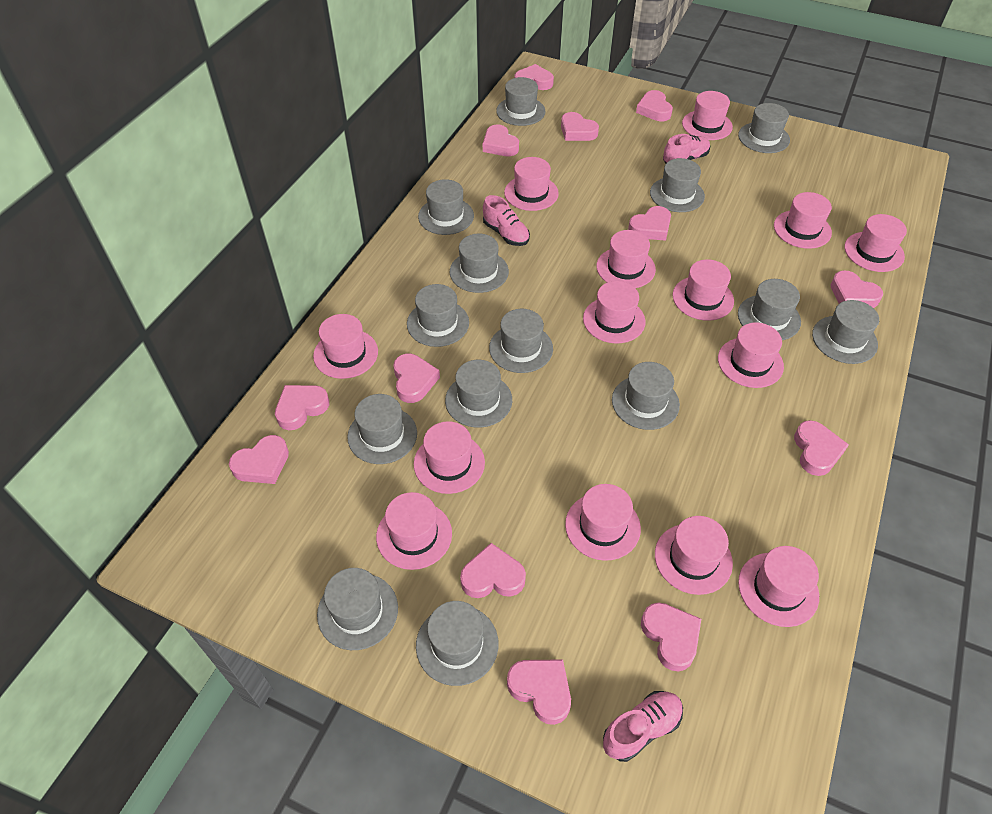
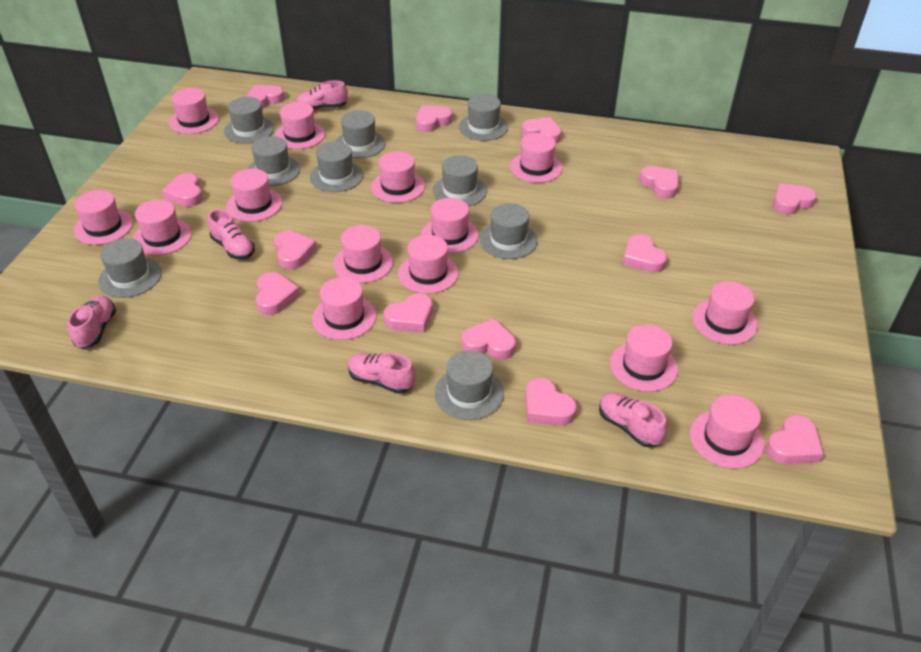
grey hat: [317,568,398,650] [347,394,417,464] [407,284,469,347] [416,601,499,686] [418,179,474,235] [445,360,512,428] [450,234,509,293] [489,309,553,373] [496,77,545,126] [612,362,680,430] [650,158,705,212] [738,103,790,153] [738,279,801,340] [812,300,879,364] = 14 -> [98,238,162,298] [224,97,274,144] [248,136,300,186] [310,142,363,192] [335,111,385,158] [433,155,487,206] [435,350,504,420] [459,94,508,141] [480,203,538,259] = 9
pink shoe: [483,195,530,246] [603,691,683,762] [663,134,710,164] = 3 -> [68,295,116,349] [208,209,255,259] [296,80,348,110] [348,353,415,394] [599,393,667,448] = 5

